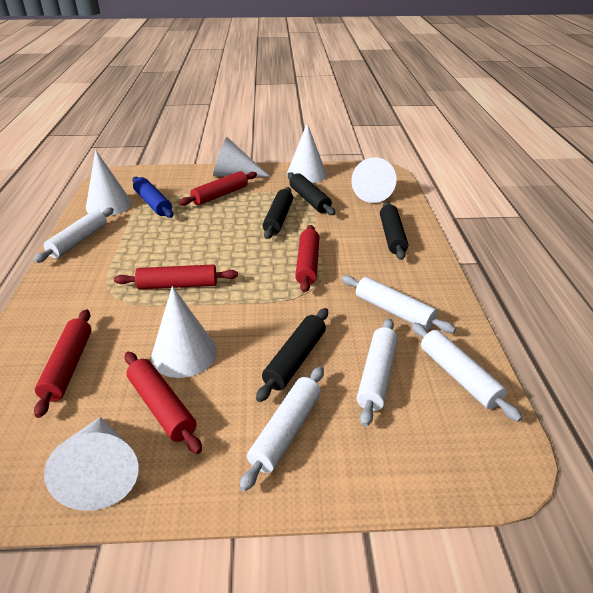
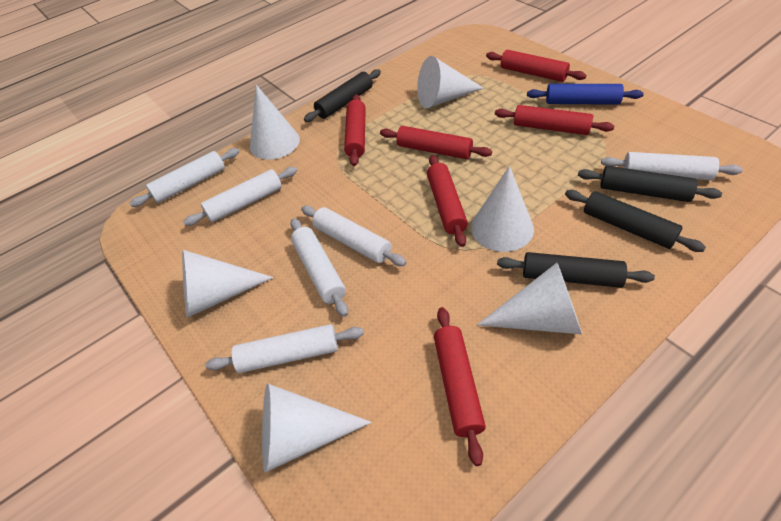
red rolling pin: [34,309,91,418] [114,265,238,289] [125,352,202,454] [179,171,257,206] [295,225,319,293] = 5 -> [344,94,366,166] [380,126,492,159] [427,155,468,247] [434,307,486,466] [486,50,587,82] [495,105,614,135] = 6
white rolling pin: [34,208,114,263] [240,366,324,491] [342,275,456,333] [357,318,398,427] [412,323,522,422] = 5 -> [129,148,239,207] [183,167,297,226] [205,324,364,373] [290,218,348,317] [301,206,407,266] [601,152,743,180] = 6

